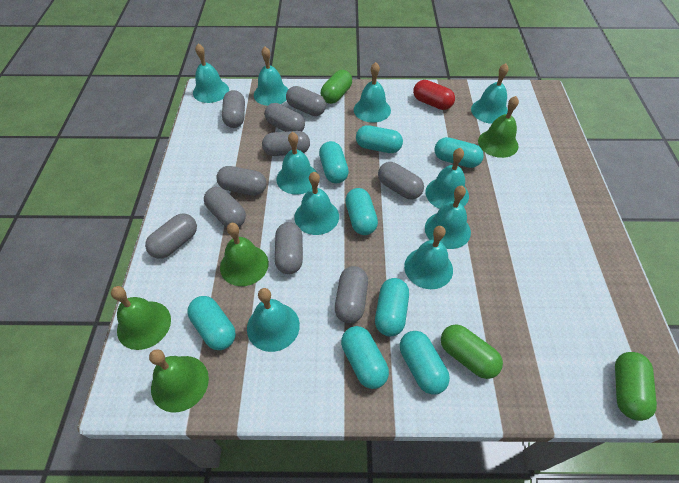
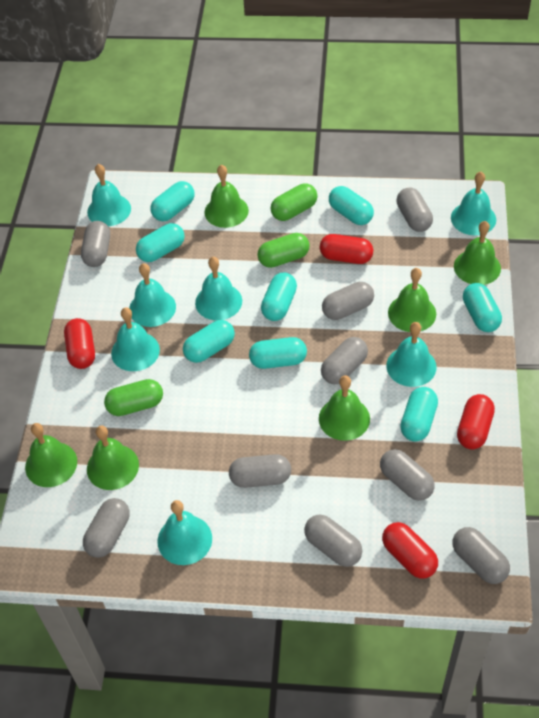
green bell: [111,286,171,350] [149,349,209,413] [220,223,269,286] [478,96,519,158] = 4 -> [25,423,77,487] [87,425,139,490] [205,165,249,228] [319,376,370,441] [388,268,436,332] [454,221,501,285] = 6
grey capsule: [145,213,197,259] [204,187,246,227] [217,166,267,195] [222,90,245,128] [262,131,310,156] [264,103,305,132] [275,222,303,274] [286,86,326,116] [335,266,368,323] [378,162,424,200] = 10 -> [81,221,110,267] [83,498,130,558] [229,454,291,488] [304,514,362,567] [321,337,368,384] [322,282,374,320] [380,449,435,501] [397,188,433,232] [453,527,510,584] = 9
red capsule: [413,80,455,110] = 1 -> [64,318,95,369] [320,234,373,264] [382,522,438,579] [457,394,495,449] = 4
turquoise bell: [193,44,229,103] [247,288,300,352] [254,47,289,106] [276,132,317,195] [294,172,339,235] [354,62,391,123] [404,226,453,289] [425,148,469,209] [425,186,471,249] [471,63,509,124] = 10 -> [87,164,131,226] [111,307,160,371] [129,263,176,327] [157,500,212,565] [195,257,242,320] [386,322,436,387] [451,172,496,235] = 7

